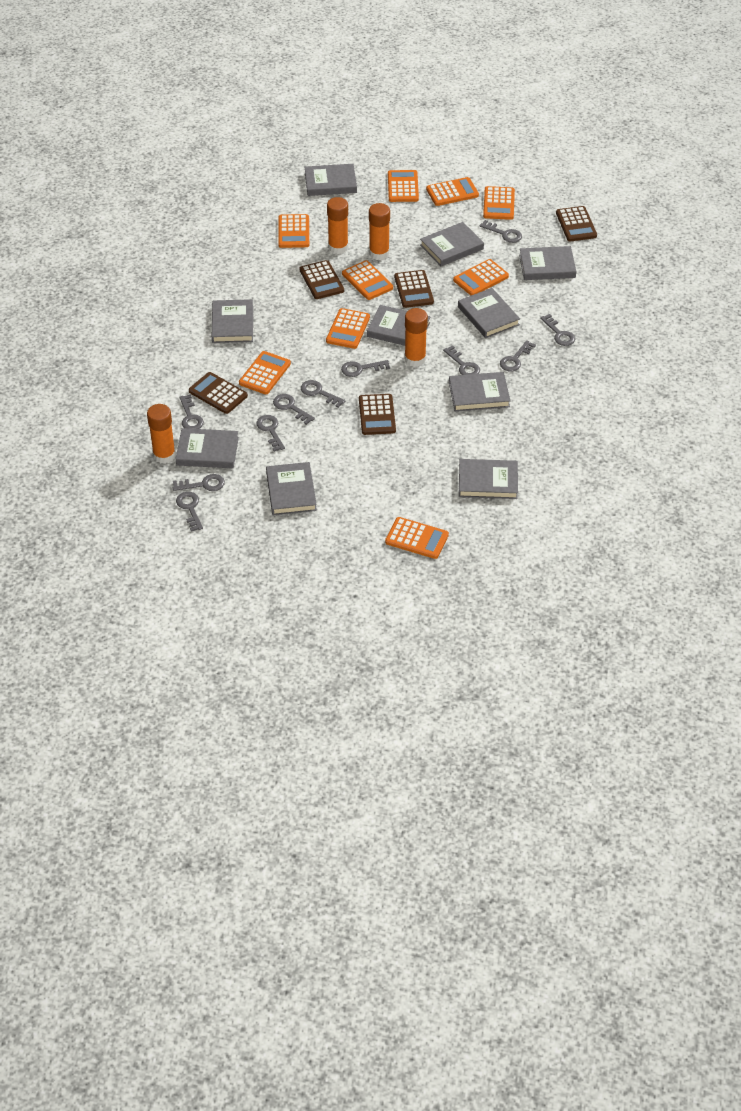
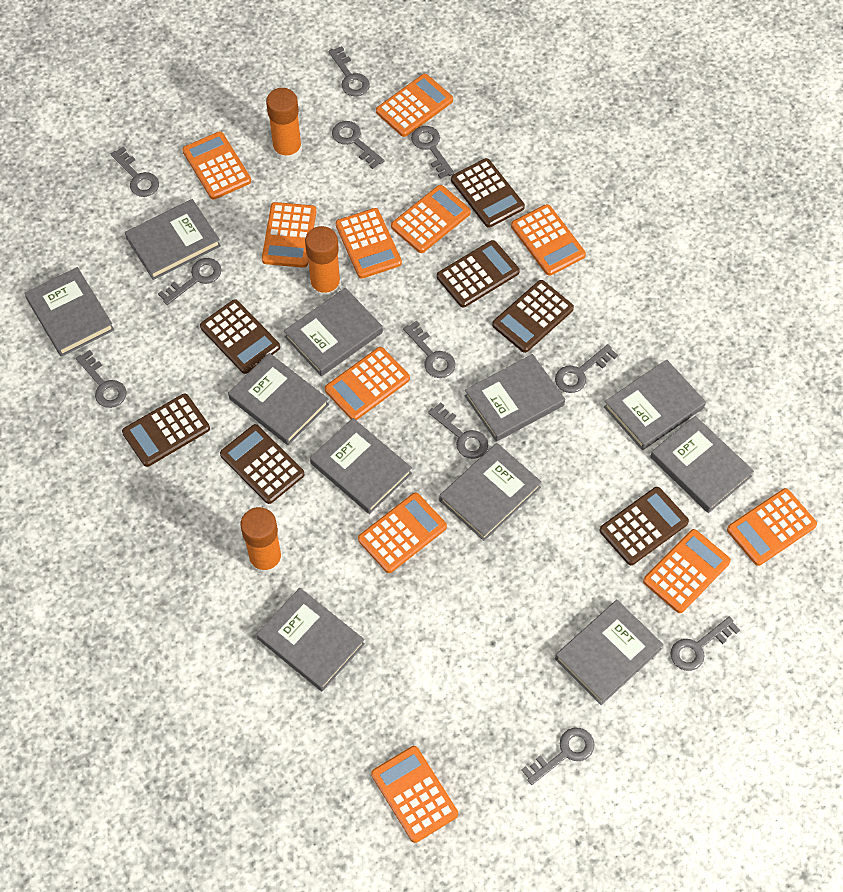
brown calculator: [189,372,248,414] [300,260,344,299] [359,394,396,435] [394,270,434,308] [556,206,597,242] = 5 -> [122,393,210,467] [200,299,280,374] [220,424,305,504] [437,240,520,307] [451,158,525,228] [492,280,574,353] [600,487,689,565] = 7
grey book: [176,428,239,468] [212,299,253,343] [266,462,317,515] [305,164,357,196] [367,305,431,346] [420,222,484,266] [449,372,510,412] [458,288,520,338] [459,459,518,499] [519,246,576,280] = 10 -> [25,267,114,357] [125,199,221,280] [228,353,329,445] [257,588,365,691] [284,288,383,376] [310,418,412,514] [439,443,542,541] [464,354,565,442] [555,600,664,705] [604,359,706,450] [650,416,754,513] = 11
orange calculator: [239,351,291,394] [278,214,309,248] [326,308,370,349] [342,260,393,300] [385,517,449,559] [388,170,419,202] [426,177,479,206] [453,259,509,295] [483,186,515,220] = 9 -> [182,131,251,200] [262,202,316,268] [325,347,410,420] [336,208,402,279] [358,493,447,573] [371,746,458,843] [376,74,453,137] [391,185,471,253] [511,204,586,276] [643,529,731,613] [727,488,817,566] = 11
orange glue stick: [147,404,176,464] [327,197,348,254] [369,203,390,260] [404,308,428,367] = 4 -> [240,507,282,575] [266,88,302,162] [305,226,341,299] = 3

